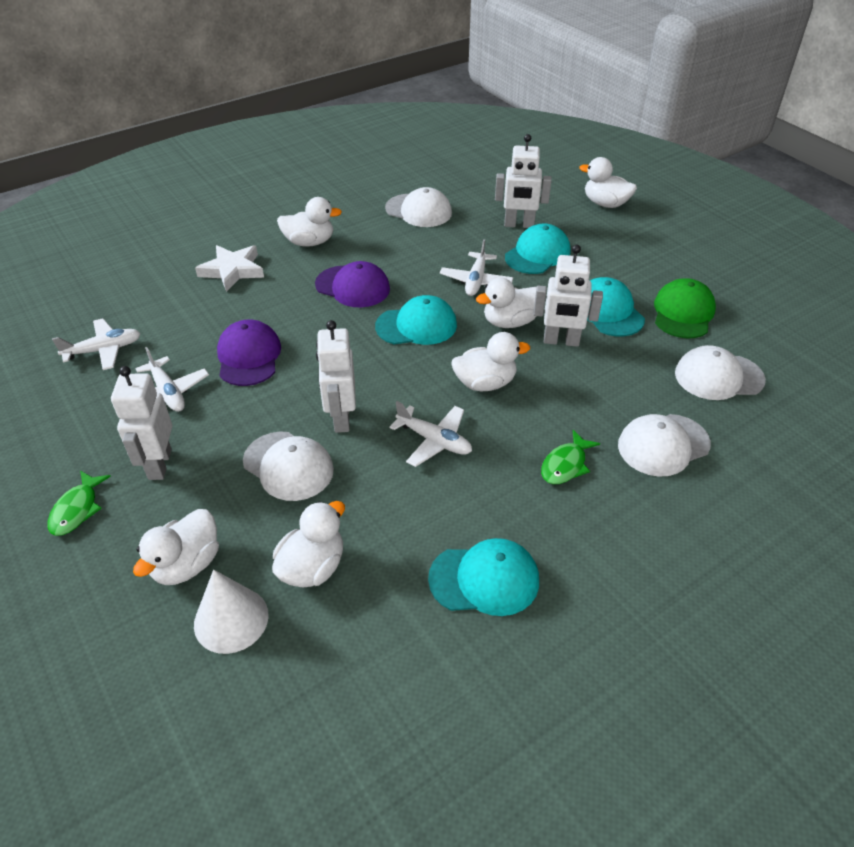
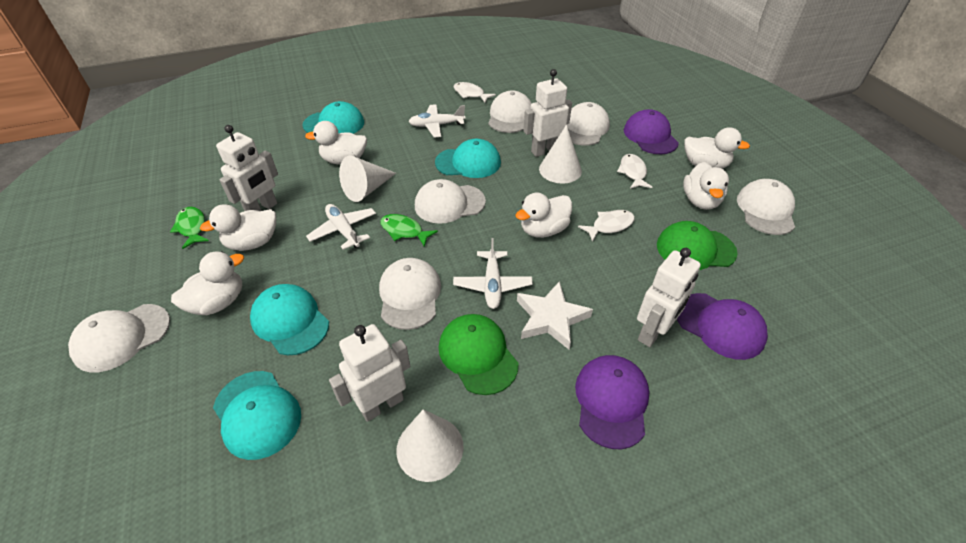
green cap: [654,278,716,339] = 1 -> [439,314,518,395] [657,221,738,270] = 2
purple cap: [217,320,281,386] [315,261,390,307] = 2 -> [575,355,650,449] [624,109,679,154] [677,293,768,360] = 3
white cap: [243,432,334,501] [385,187,452,227] [618,414,711,476] [675,345,766,400] = 4 -> [68,304,170,372] [379,258,441,330] [415,179,486,224] [488,90,532,133] [567,102,610,146] [737,179,795,235] = 6
white cone: [194,570,269,654] = 1 -> [339,156,396,202] [396,409,464,482] [539,125,582,184] = 3
white fish: none = 0 -> [454,82,496,103] [578,210,635,242] [617,154,652,189] = 3
white plane: [52,318,141,370] [135,347,209,412] [390,401,472,467] [440,239,513,296] = 4 -> [306,204,376,250] [409,104,465,137] [453,238,533,309] = 3

